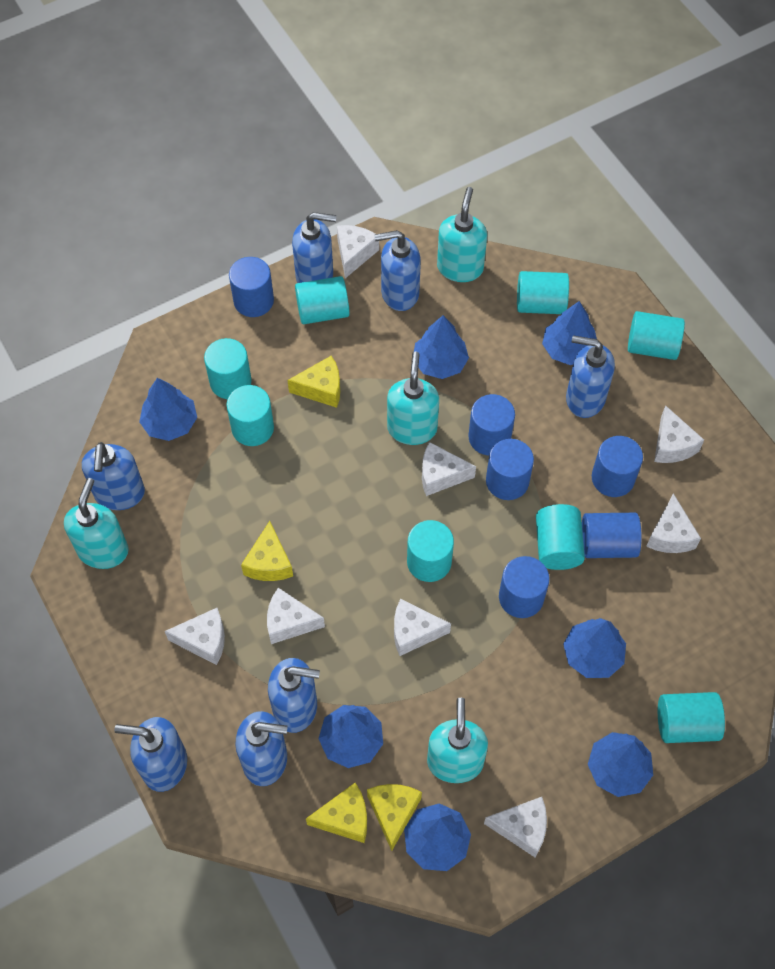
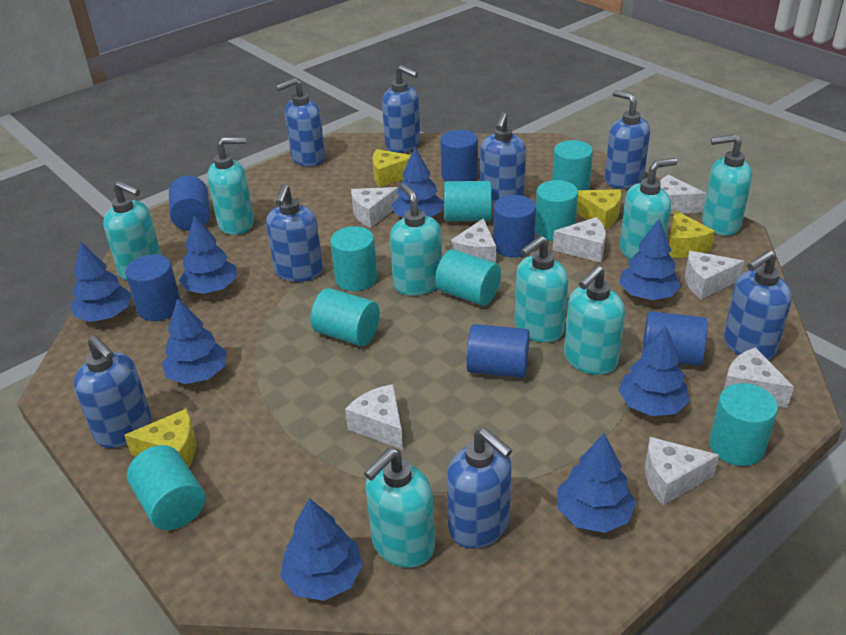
blue soap dispenser: [82,442,145,510] [114,717,187,792] [236,711,288,786] [268,658,320,733] [292,212,337,283] [374,230,421,311] [566,335,615,418] = 7 -> [73,335,152,448] [266,184,323,282] [276,78,325,167] [382,65,421,153] [447,428,512,549] [480,112,526,204] [605,90,650,189] [723,250,792,360] = 8
blue tree: [139,378,197,441] [318,705,383,768] [404,803,471,871] [414,315,469,379] [542,301,597,365] [563,618,626,678] [588,732,653,797] = 7 -> [71,241,132,322] [161,298,227,384] [179,215,237,294] [280,498,363,601] [392,148,444,218] [557,433,636,533] [618,325,690,416] [619,219,681,300] = 8
turquoise soap dispenser: [64,478,129,569] [387,351,439,445] [427,698,488,783] [437,187,487,282] = 4 -> [103,181,161,280] [207,137,254,235] [364,448,435,568] [390,183,442,296] [515,235,569,343] [564,265,625,375] [620,158,678,259] [702,134,752,236] = 8

